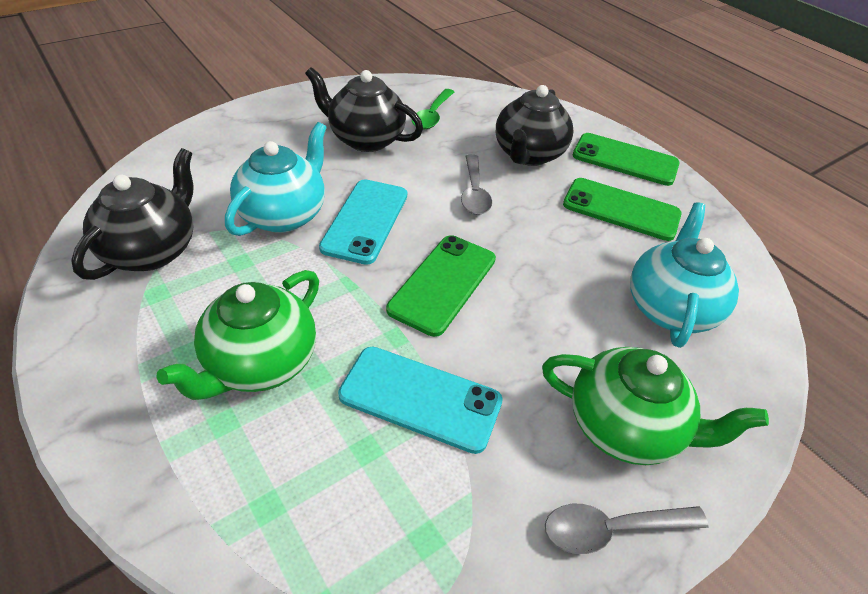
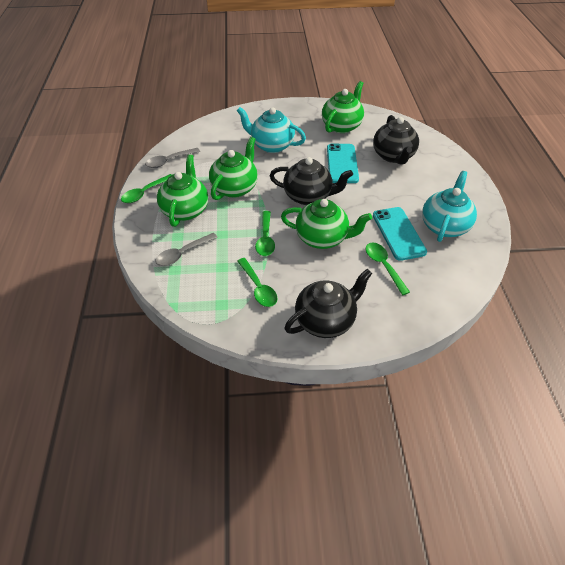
green phone: [386,235,496,337] [563,178,682,241] [573,133,680,186] = 3 -> none = 0
green spoon: [412,89,454,130] = 1 -> [121,174,172,203] [237,258,278,307] [255,211,275,256] [366,242,410,295] = 4
green teapot: [157,270,319,400] [542,347,769,465] = 2 -> [157,154,208,227] [209,137,258,200] [281,199,372,249] [322,81,364,133] = 4

